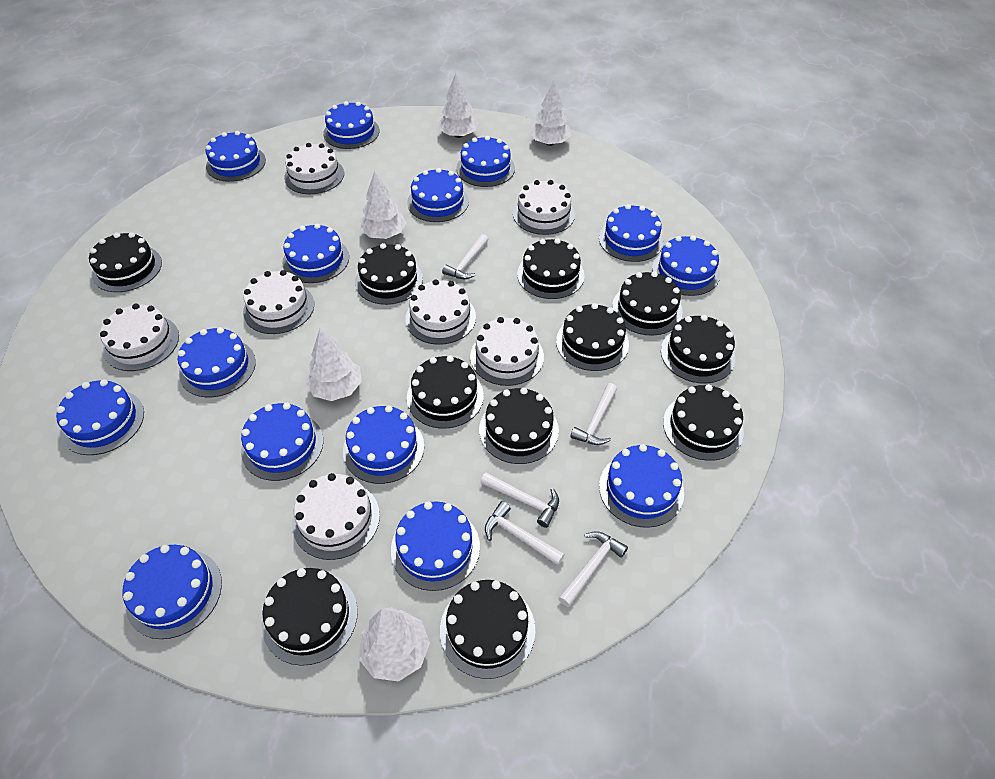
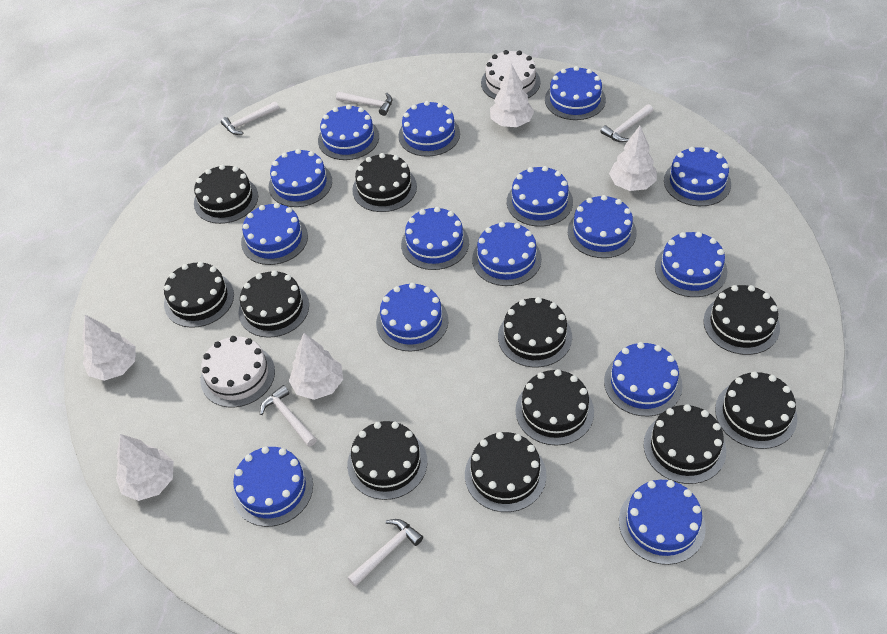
blue cake: [56,379,144,455] [122,545,222,639] [178,327,256,397] [206,131,266,182] [241,403,323,481] [282,224,349,283] [323,101,379,149] [343,405,424,484] [391,501,480,591] [407,168,469,222] [456,136,515,187] [599,204,664,262] [599,444,684,528] [652,235,720,296] = 14 -> [232,447,313,527] [241,203,308,265] [269,149,332,207] [318,104,379,160] [376,283,449,351] [398,101,460,157] [401,207,469,270] [472,222,542,286] [507,166,573,227] [545,66,606,120] [568,195,637,258] [604,342,683,416] [619,480,706,565] [655,232,727,297] [664,147,731,206] = 15
white cake: [100,303,179,371] [243,270,314,334] [284,143,344,194] [292,473,380,560] [405,279,476,345] [470,317,544,386] [513,180,575,235] = 7 -> [201,336,275,407] [481,50,541,99] = 2

